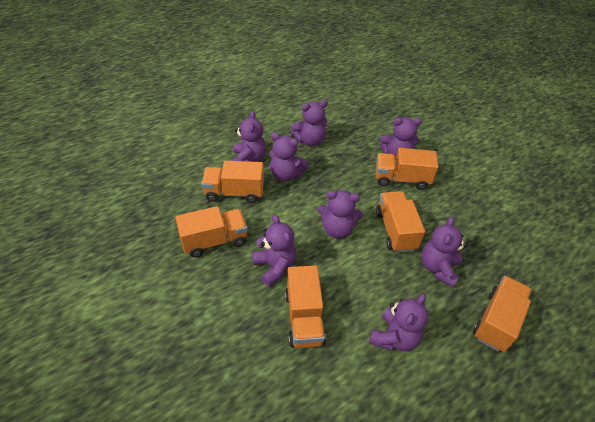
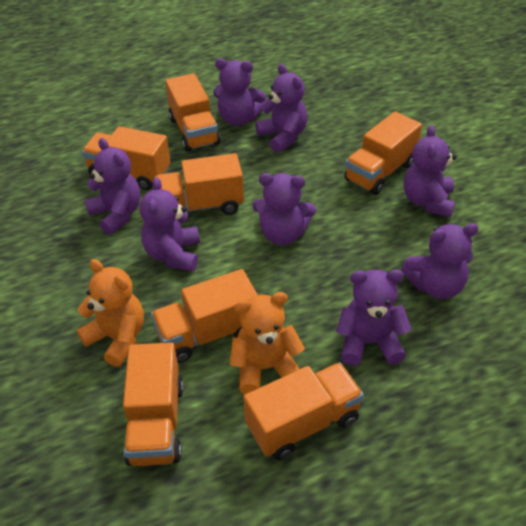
orange teddy bear: none = 0 -> [77,259,144,367] [230,292,305,394] = 2
orange truck: [175,206,248,258] [201,161,264,203] [285,265,326,348] [376,148,439,190] [376,191,425,253] [473,276,532,352] = 6 -> [82,126,171,190] [123,342,184,466] [151,269,258,363] [155,153,244,215] [165,73,220,152] [243,362,364,460] [344,111,422,195] = 7

